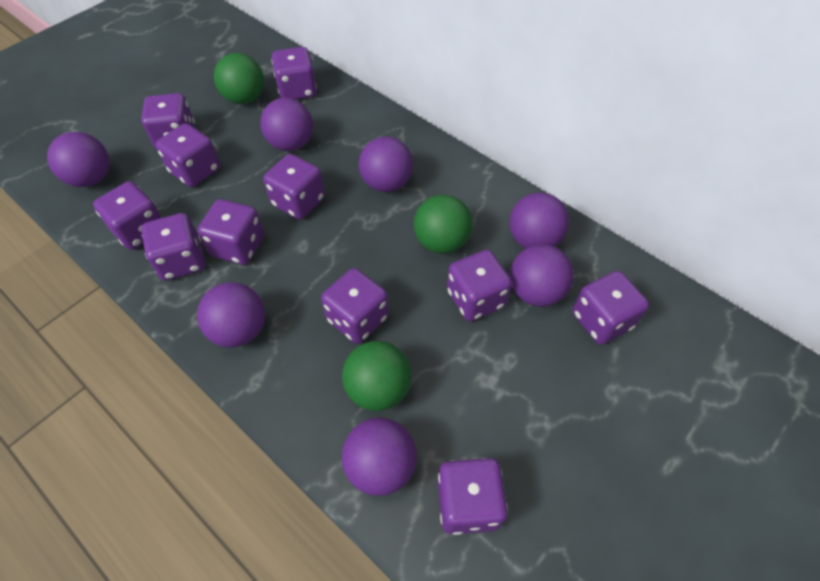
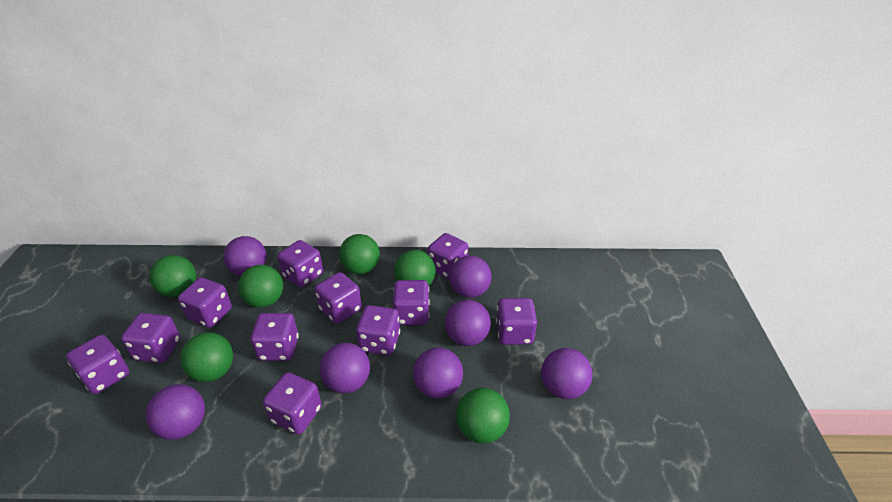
green ball: [214,53,264,104] [342,341,411,411] [414,195,472,254] = 3 -> [149,255,196,297] [180,332,233,382] [238,265,283,308] [339,234,380,274] [394,250,436,285] [456,388,510,443] = 6

